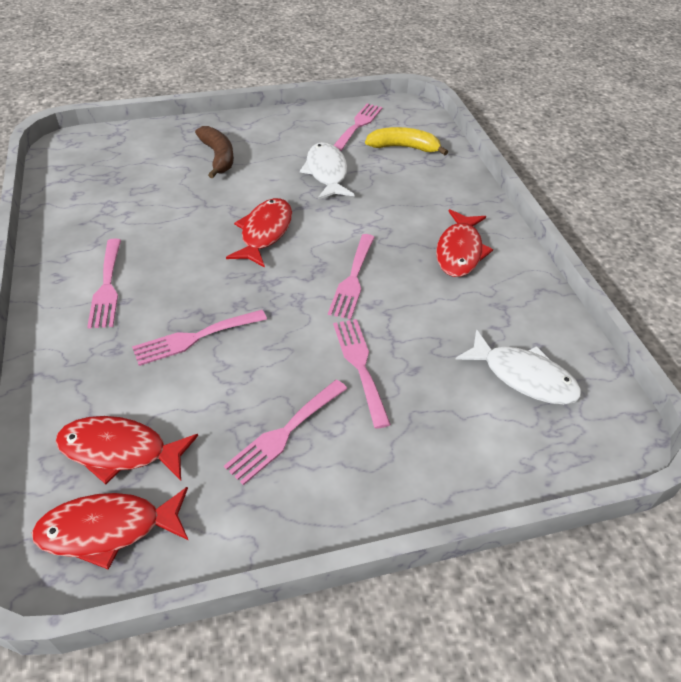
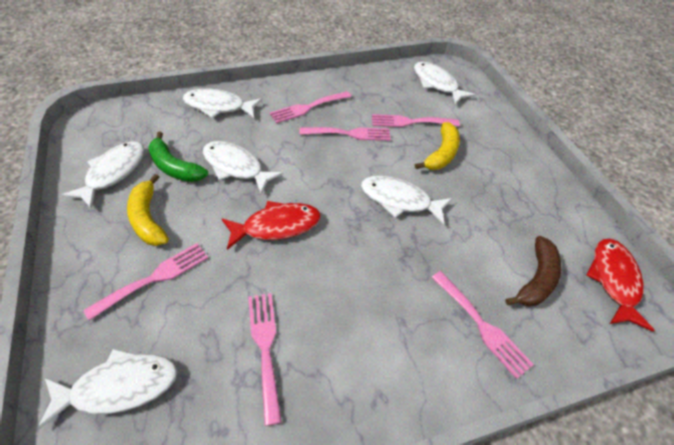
green banana: none = 0 -> [148,132,208,182] = 1
red fish: [32,487,188,570] [56,416,198,484] [226,198,292,268] [436,209,493,277] = 4 -> [222,201,321,250] [586,239,655,331] = 2
white fish: [300,142,355,199] [456,329,582,405] = 2 -> [37,349,178,429] [61,141,144,209] [183,89,262,118] [203,141,283,194] [361,176,452,225] [414,62,476,105] = 6
yellow banana: [365,127,448,155] = 1 -> [127,174,169,246] [415,122,460,170] = 2

